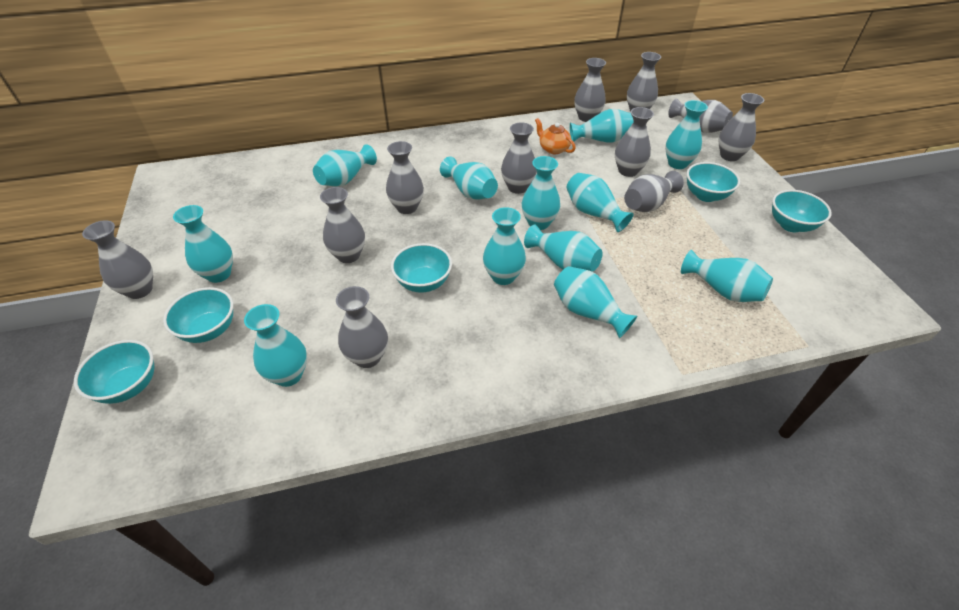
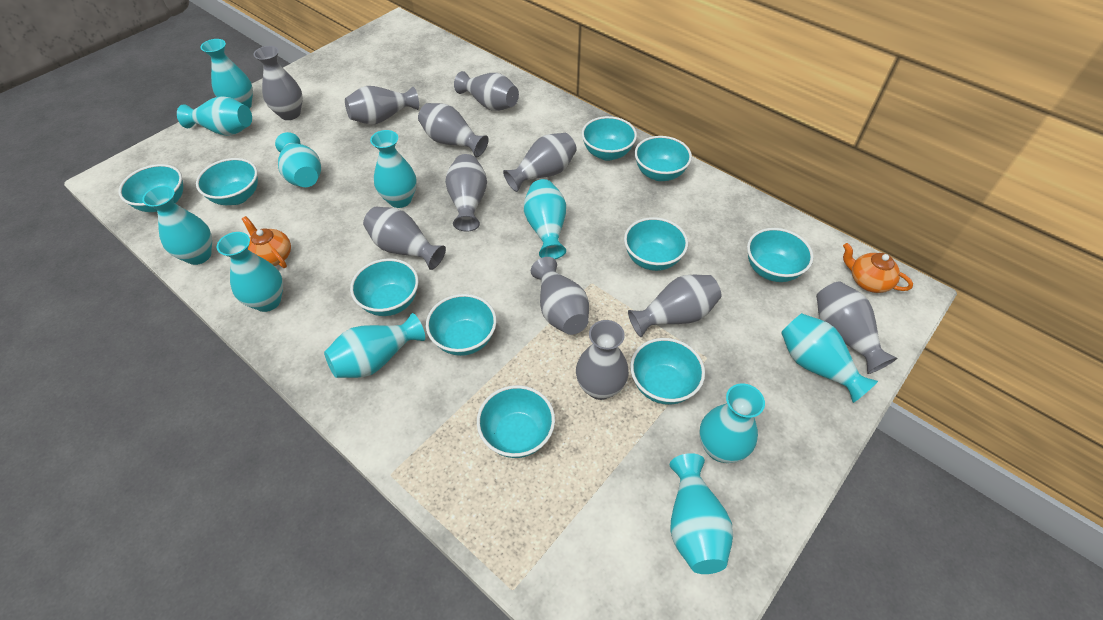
orange teapot: [535,118,576,154] = 1 -> [242,216,291,268] [843,243,913,293] = 2
turquoise bowl: [74,340,154,404] [163,287,233,343] [391,243,452,293] [686,162,740,202] [772,190,831,232] = 5 -> [119,164,183,212] [196,158,258,205] [350,258,419,316] [426,294,497,356] [477,385,555,458] [582,116,637,161] [624,217,688,271] [630,338,705,405] [635,136,692,181] [747,228,814,282] = 10
turquoise vase: [173,205,233,283] [244,304,307,387] [313,144,377,186] [440,156,498,200] [483,207,526,285] [522,156,560,230] [524,225,602,271] [554,266,637,338] [566,173,634,232] [570,109,633,143] [665,100,708,169] [681,250,773,302] = 12 -> [142,185,212,265] [177,96,252,136] [200,39,253,109] [216,232,283,312] [275,132,322,187] [324,313,425,378] [370,130,417,208] [524,179,566,259] [670,453,733,574] [699,383,765,463] [781,313,878,403] = 11

